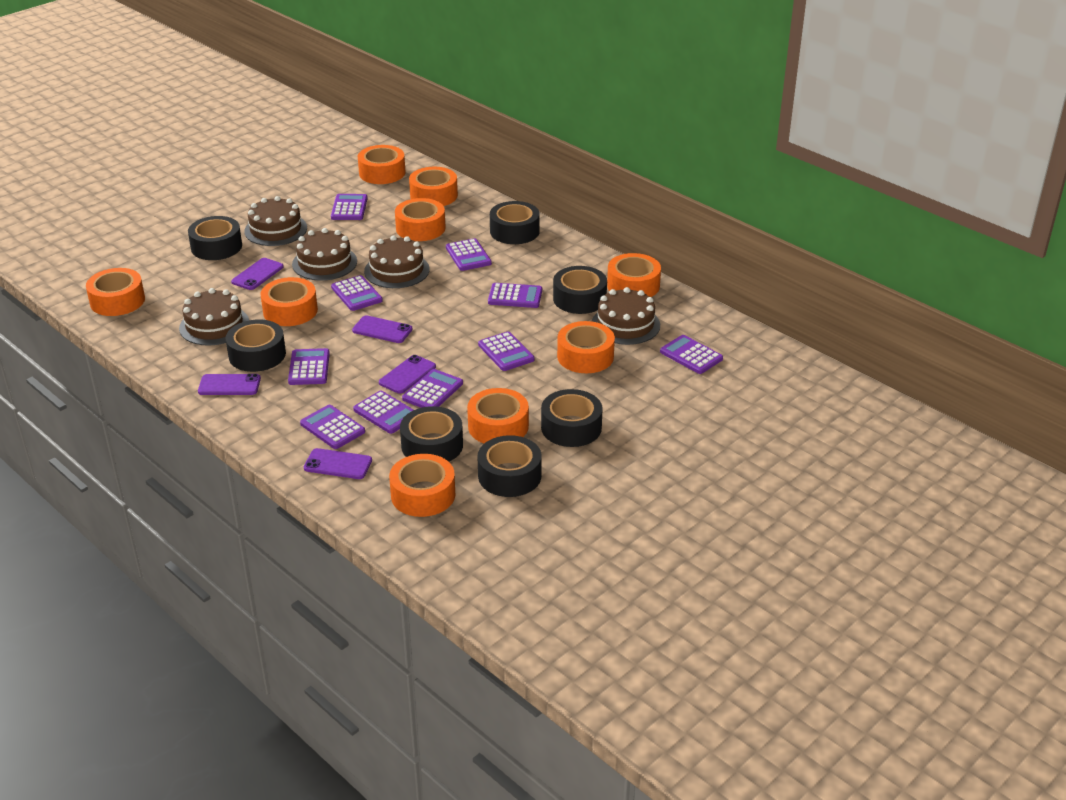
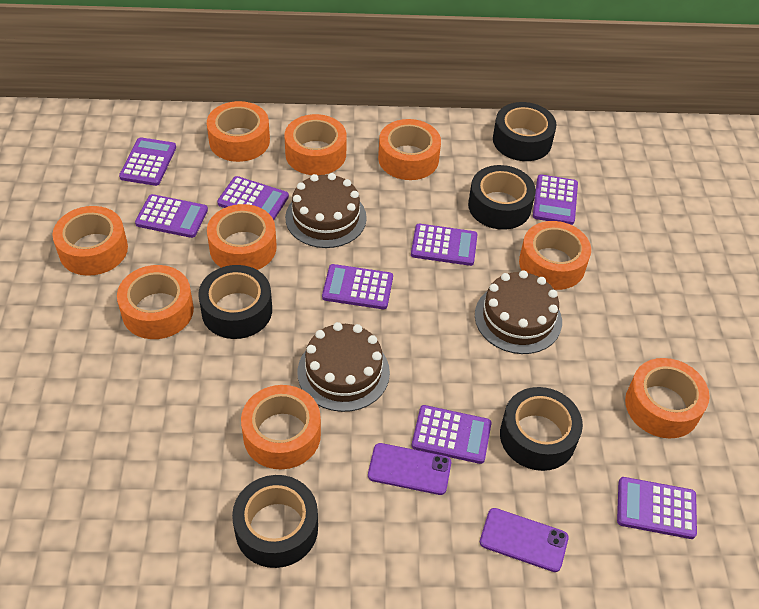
black tape: [188,216,242,260] [226,319,286,372] [400,406,463,462] [478,435,542,497] [490,201,540,244] [541,389,603,447] [553,266,607,314] = 7 -> [198,265,272,339] [232,475,318,568] [468,165,536,230] [493,102,556,161] [500,387,583,471] = 5
brown cake: [179,288,249,346] [244,196,307,246] [292,228,357,281] [364,235,430,288] [592,287,660,345] = 5 -> [285,173,367,248] [297,322,390,412] [475,270,562,354] = 3
purple calculator: [288,348,330,385] [300,405,365,449] [331,194,368,220] [331,275,383,311] [353,391,413,434] [402,369,463,408] [446,238,492,271] [478,331,534,371] [488,283,542,308] [660,335,723,374] = 10 -> [119,137,176,186] [135,194,208,238] [217,176,289,220] [322,264,393,309] [411,224,478,266] [412,405,492,464] [533,174,578,225] [617,477,697,539] = 8
purple phone: [198,374,261,395] [231,258,284,290] [304,448,372,479] [352,315,413,343] [379,355,436,394] = 5 -> [368,443,451,495] [480,508,569,572] = 2

